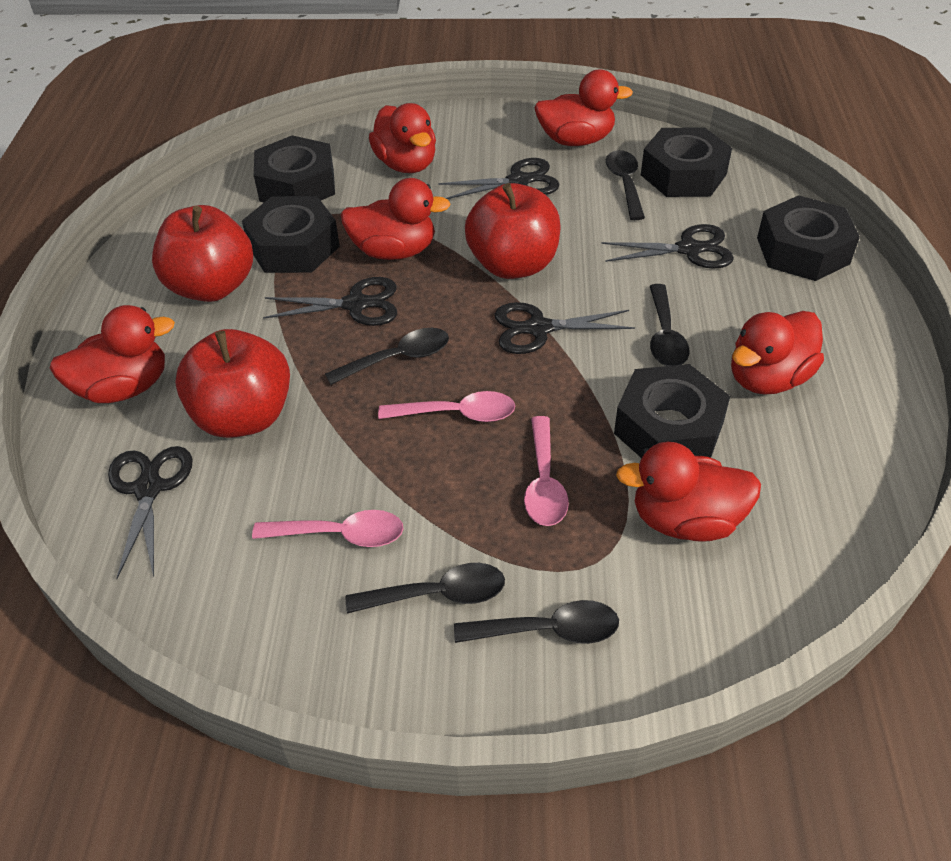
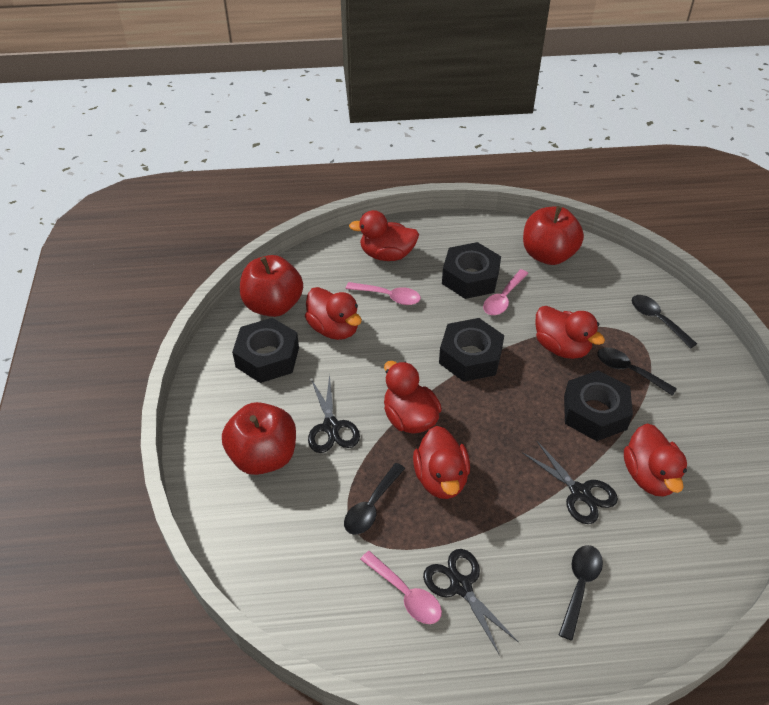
black nut: [242,196,340,273] [254,135,335,202] [614,364,730,458] [641,127,732,197] [757,195,860,281] = 5 -> [232,318,299,383] [439,318,504,382] [442,242,501,299] [564,370,633,441] = 4
black scissors: [108,446,193,579] [263,277,397,326] [438,158,560,199] [495,302,635,354] [601,224,734,269] = 5 -> [308,374,360,453] [423,549,519,654] [522,441,618,524] = 3
black spoon: [325,328,449,385] [346,563,505,614] [454,600,619,644] [606,150,645,220] [650,284,689,366] = 5 -> [344,463,405,535] [559,545,603,641] [597,348,677,396] [632,295,697,349] = 4

